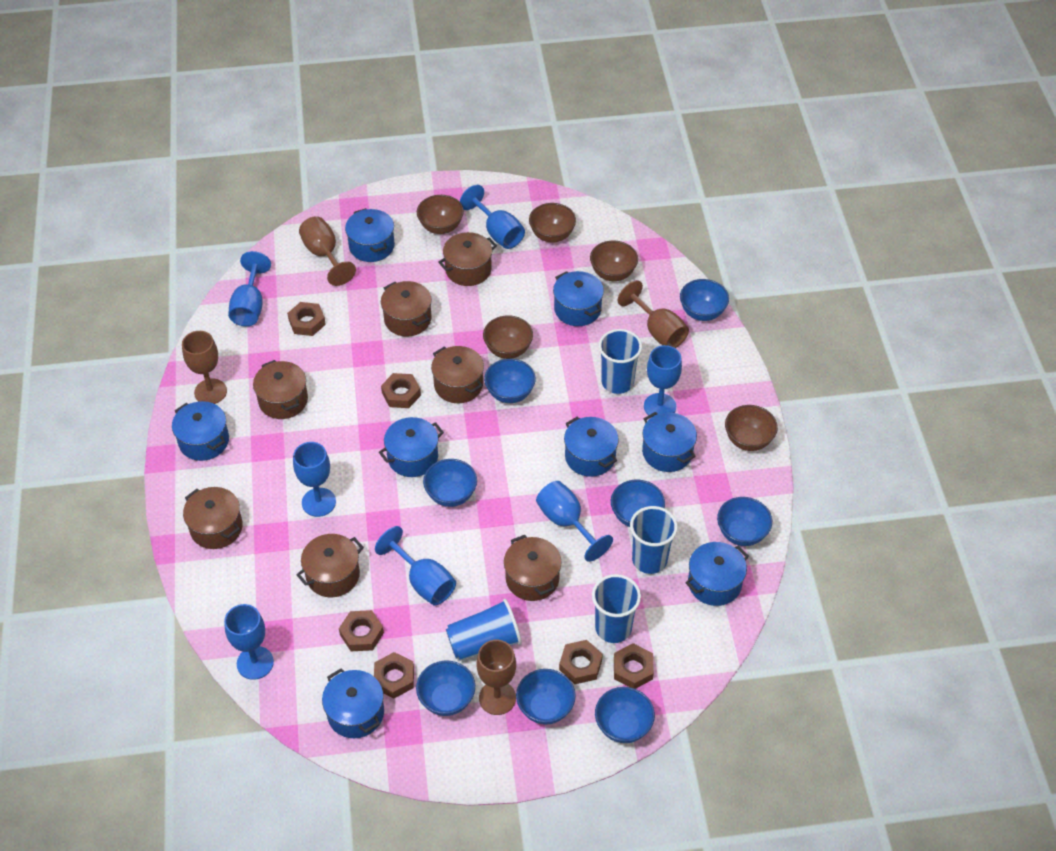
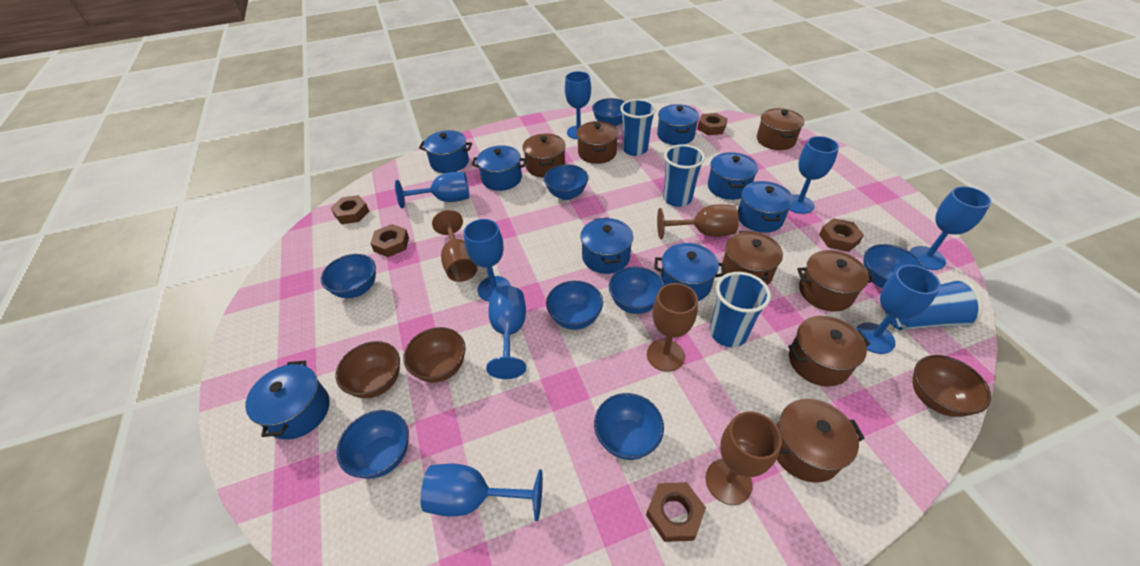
blue goblet: [224,604,274,680] [228,251,271,326] [293,442,336,517] [375,526,456,605] [460,185,525,249] [536,481,613,562] [644,345,682,415] = 7 -> [395,172,469,208] [421,463,543,521] [464,219,511,302] [486,286,526,379] [565,71,591,139] [789,136,839,214] [856,265,941,354] [910,186,991,270] = 8
brown bowl: [417,195,464,234] [483,315,533,359] [529,203,576,243] [590,241,638,281] [725,405,778,451] = 5 -> [335,341,400,398] [403,327,466,383] [912,355,991,417] = 3
brown nut: [287,302,326,336] [339,610,384,651] [374,652,414,699] [381,373,421,408] [559,640,603,684] [614,643,654,689] = 6 -> [331,195,369,224] [370,224,409,257] [646,482,706,542] [697,113,727,135] [819,218,864,252] = 5

